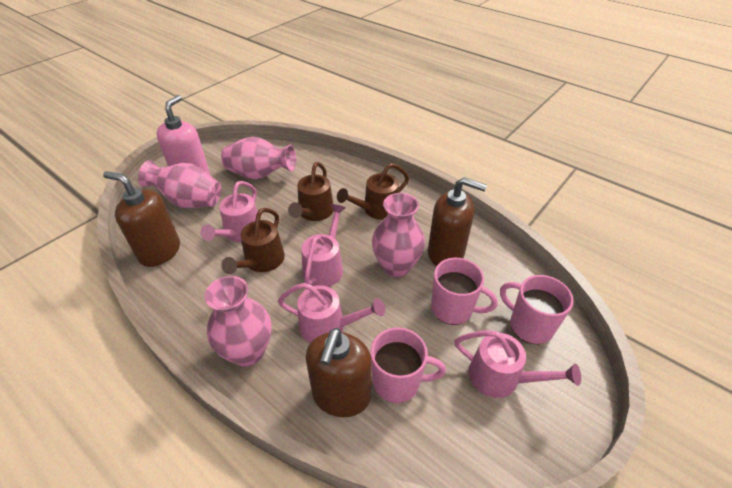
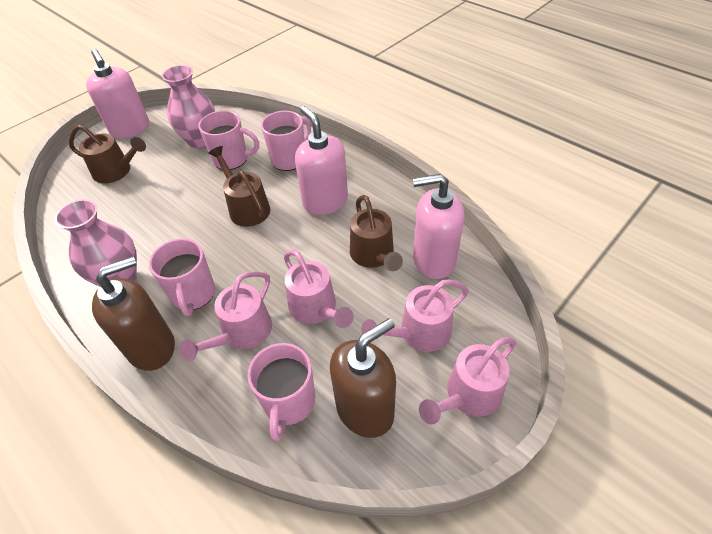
brown soap dispenser: [103,171,180,267] [306,328,372,417] [428,177,487,266] = 3 -> [92,256,175,371] [330,318,396,438] = 2
pink mug: [371,328,446,403] [431,258,498,325] [500,275,574,344] = 3 -> [149,238,215,316] [198,110,259,170] [247,343,315,441] [261,111,311,171] = 4
pink soap dispenser: [156,95,210,175] = 1 -> [86,49,149,139] [295,106,348,215] [413,174,465,279] = 3
pink vase: [138,160,222,208] [204,276,271,367] [221,137,296,179] [372,193,425,277] = 4 -> [54,199,137,287] [162,65,215,149] = 2

